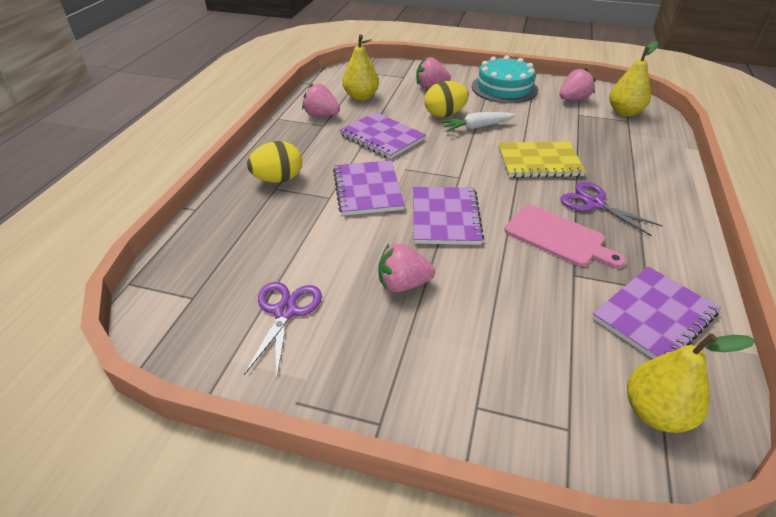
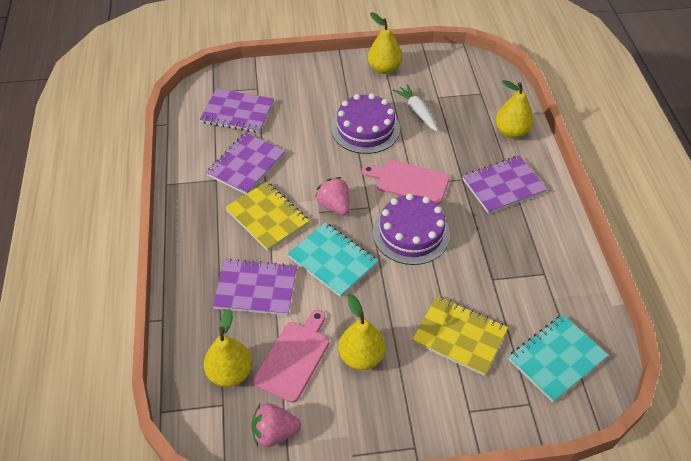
pink cutting board: [504,205,626,268] = 1 -> [253,310,329,403] [362,160,450,205] = 2
pink strawberry: [302,83,340,116] [379,243,435,292] [416,57,451,88] [560,68,596,100] = 4 -> [251,403,301,447] [315,177,350,216] = 2
purple cake: none = 0 -> [331,93,400,154] [373,193,450,265] = 2
purple scissors: [244,282,322,379] [561,182,663,237] = 2 -> none = 0
turquoise cake: [472,55,538,103] = 1 -> none = 0
turquoise notebook: none = 0 -> [288,223,378,297] [508,315,609,403] = 2
yellow egg: [247,141,302,183] [424,81,469,117] = 2 -> none = 0
yellow notebook: [498,142,586,178] = 1 -> [225,181,309,251] [412,296,508,376] = 2
yellow pear: [342,34,379,101] [609,41,658,116] [627,333,755,433] = 3 -> [204,308,252,387] [338,294,386,370] [368,12,402,74] [496,80,534,138] = 4

